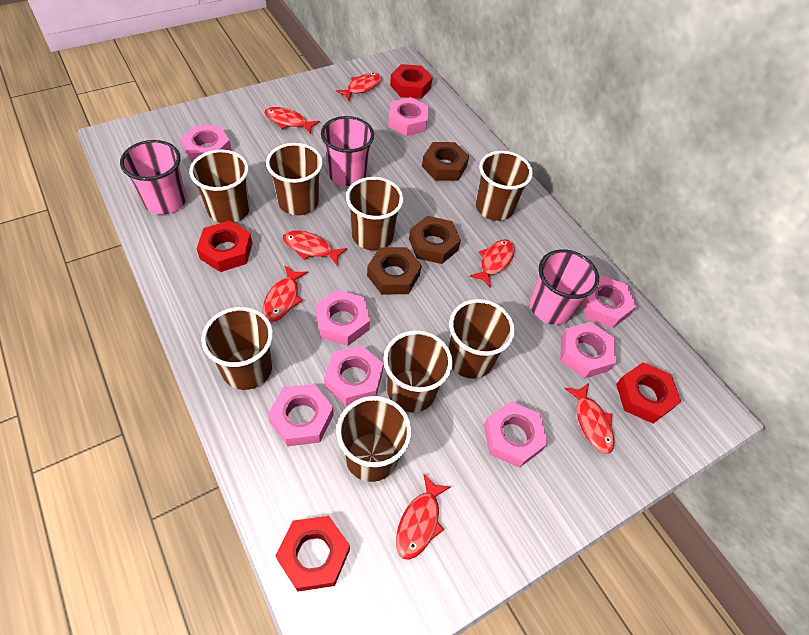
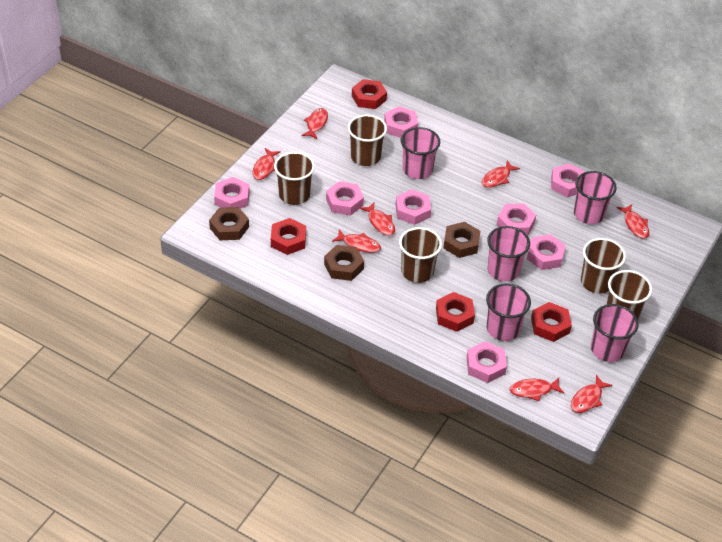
brown cup: [189,150,250,223] [201,307,273,390] [266,143,323,215] [336,396,412,482] [346,177,404,250] [383,330,453,412] [448,299,515,379] [476,151,533,221] = 8 -> [274,152,315,205] [348,114,387,166] [399,227,442,283] [581,238,626,294] [607,270,652,319] = 5
pink cup: [120,140,186,214] [321,116,374,186] [530,249,599,325] = 3 -> [401,127,440,179] [486,283,531,341] [487,226,530,281] [574,171,617,224] [591,304,639,362] = 5
red fish: [263,266,308,322] [264,107,320,134] [283,230,348,265] [336,73,382,101] [396,474,451,560] [469,239,514,288] [564,383,614,454] = 7 -> [252,148,281,180] [302,108,328,139] [332,230,381,253] [359,203,395,236] [482,160,520,188] [510,378,564,401] [571,375,612,413] [617,204,649,239] = 8

